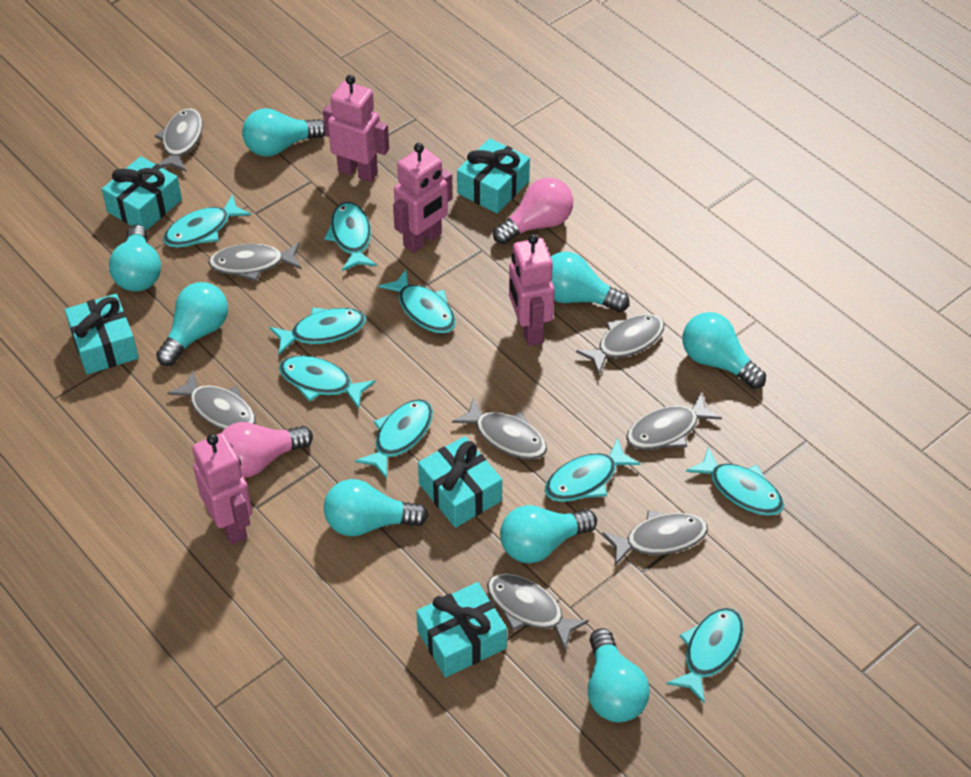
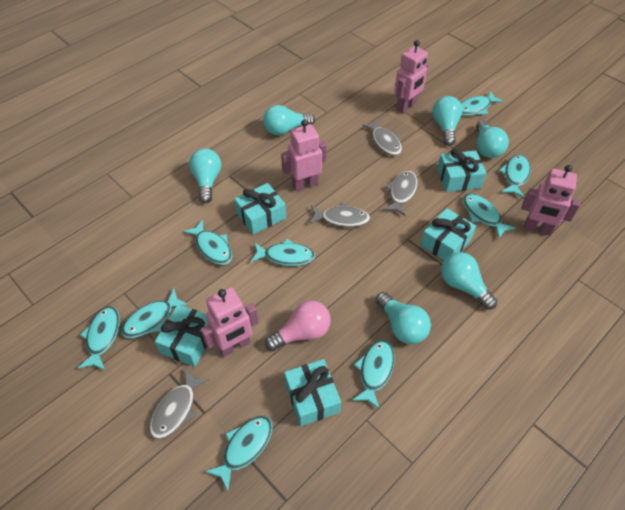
grey fish: [155,108,203,171] [167,371,256,430] [208,242,302,281] [452,397,547,459] [487,573,589,650] [576,314,665,375] [602,511,708,565] [626,393,722,450] = 8 -> [149,368,209,440] [309,202,371,227] [362,119,402,156] [383,171,418,216] = 4
pink light bulb: [221,422,313,478] [493,178,573,245] = 2 -> [265,301,331,351] = 1
turquoise light bulb: [109,225,161,291] [156,282,228,366] [242,108,325,157] [324,479,428,536] [500,505,597,563] [550,252,630,312] [588,628,650,723] [682,312,766,389] = 8 -> [189,148,221,203] [263,105,315,135] [376,292,431,344] [432,96,463,146] [441,252,497,309] [476,120,509,158] = 6

